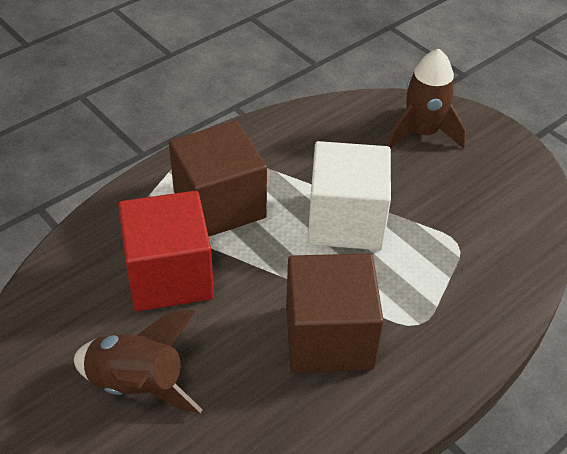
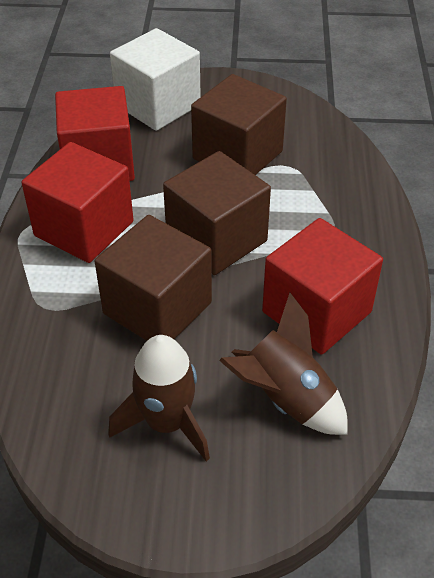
brown cube: [169,121,267,236] [286,253,384,373] = 2 -> [94,215,212,341] [163,151,271,275] [191,74,287,175] = 3
red cube: [118,191,214,311] = 1 -> [22,142,134,263] [55,86,135,181] [262,218,383,355] = 3

